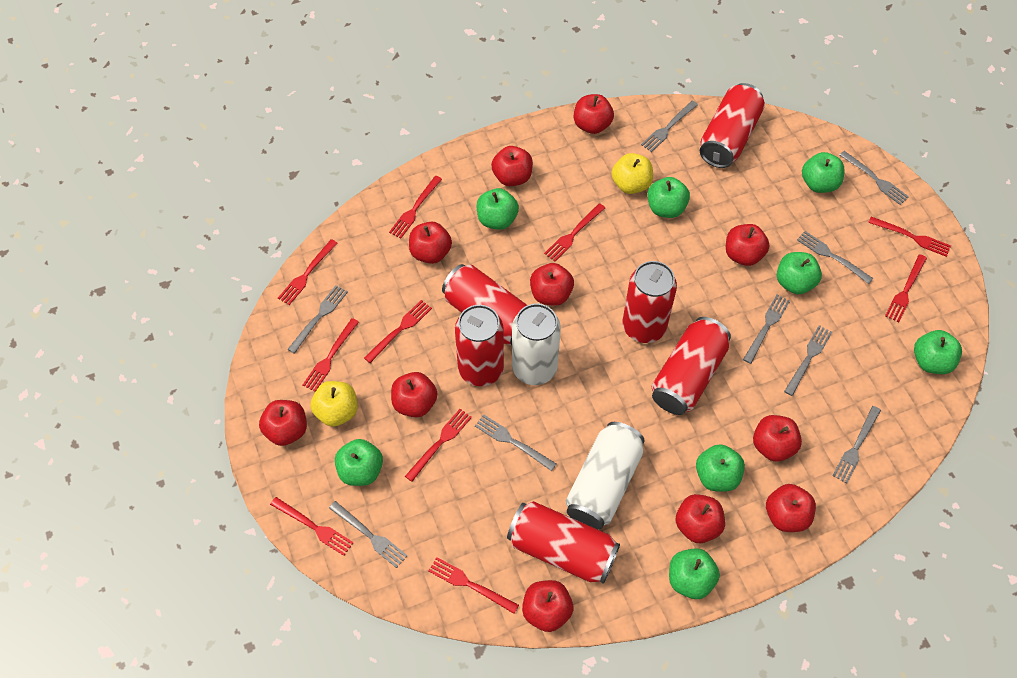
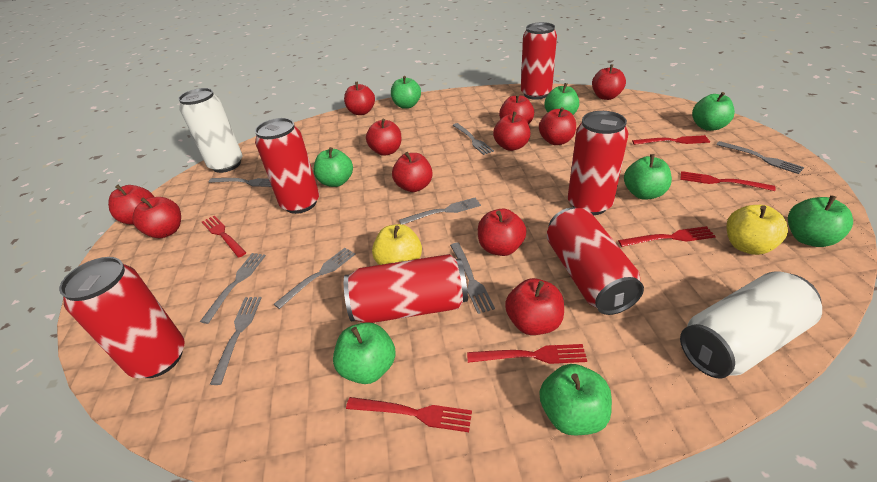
grey fork: [288,285,348,354] [329,501,407,568] [475,414,556,471] [641,101,698,152] [743,295,790,364] [784,325,832,396] [797,231,874,284] [833,406,881,483] [840,151,909,205] = 9 -> [200,253,266,324] [209,178,272,187] [210,297,262,385] [274,248,355,309] [399,197,481,225] [450,243,495,314] [452,123,494,155] [716,141,804,174] = 8
red fork: [270,497,354,556] [278,239,338,305] [302,318,359,392] [364,300,432,363] [389,176,442,238] [405,409,472,482] [428,557,519,614] [544,203,605,261] [868,217,951,257] [885,254,927,322] = 10 -> [202,215,246,257] [346,397,472,432] [467,344,587,364] [618,226,716,247] [632,135,710,145] [680,171,776,191] = 6

